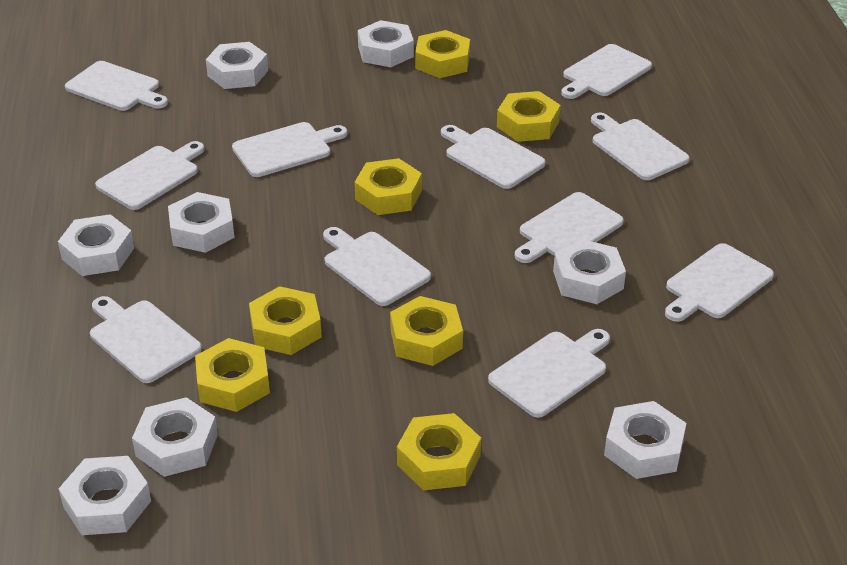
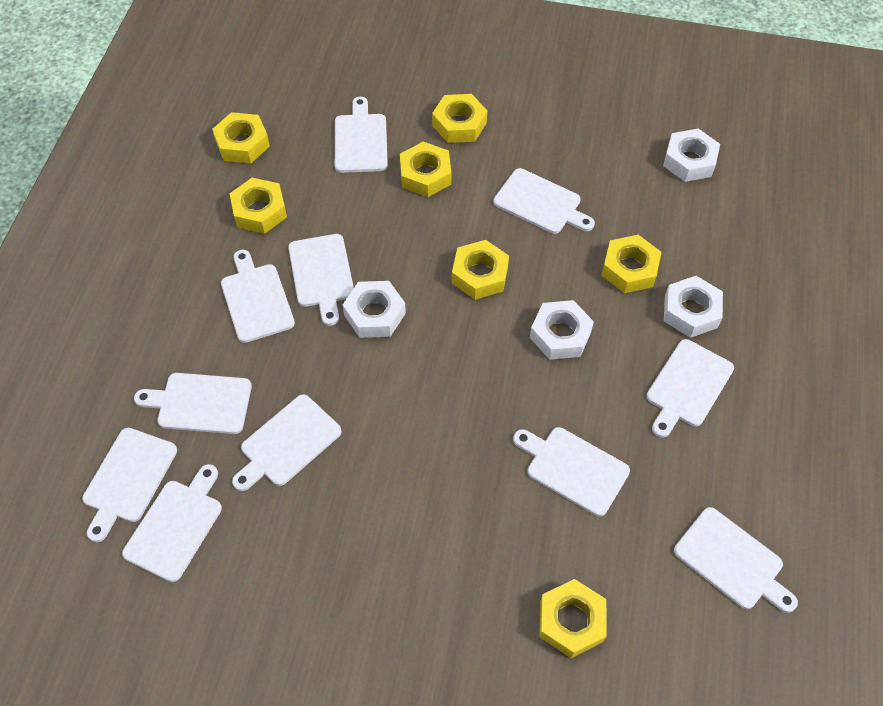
white nut: [58,214,134,276] [59,456,151,535] [132,397,218,477] [168,192,235,253] [206,42,268,89] [358,20,414,67] [553,239,626,304] [604,401,686,479] = 8 -> [343,281,406,338] [530,300,594,360] [663,129,720,182] [664,276,723,338] = 4

